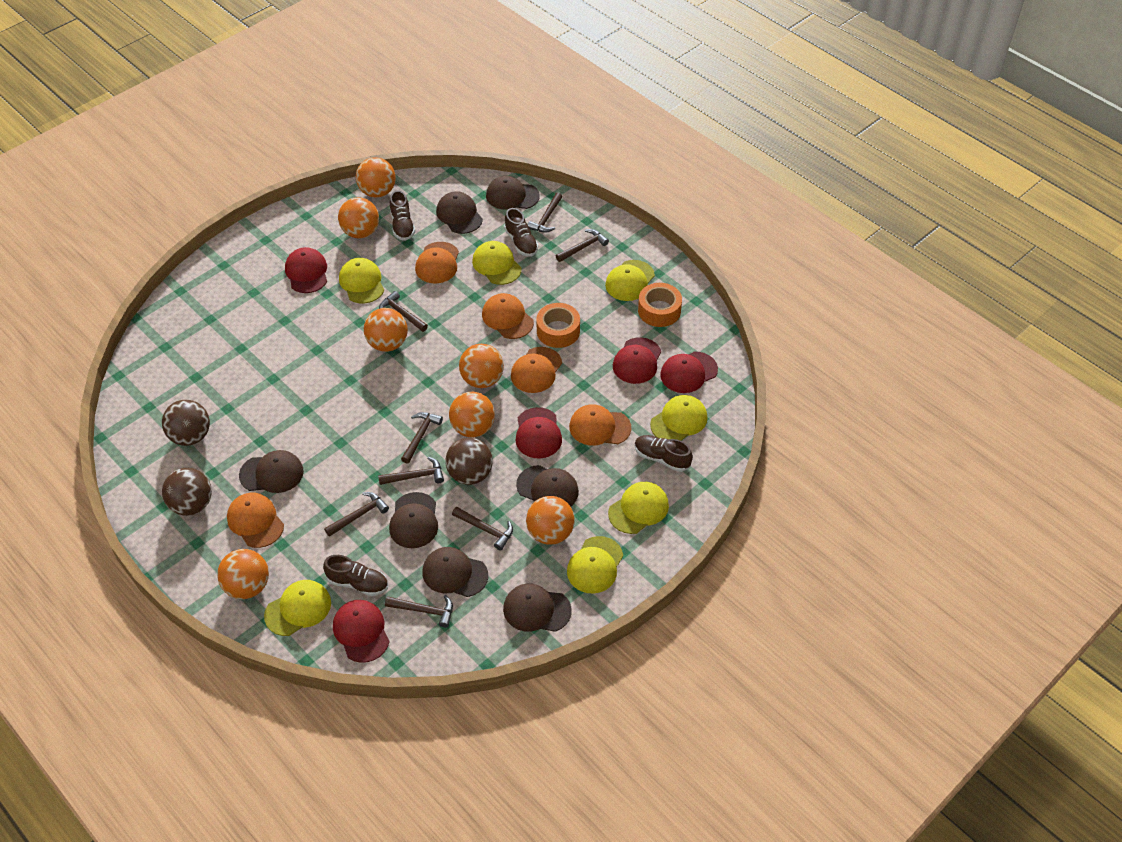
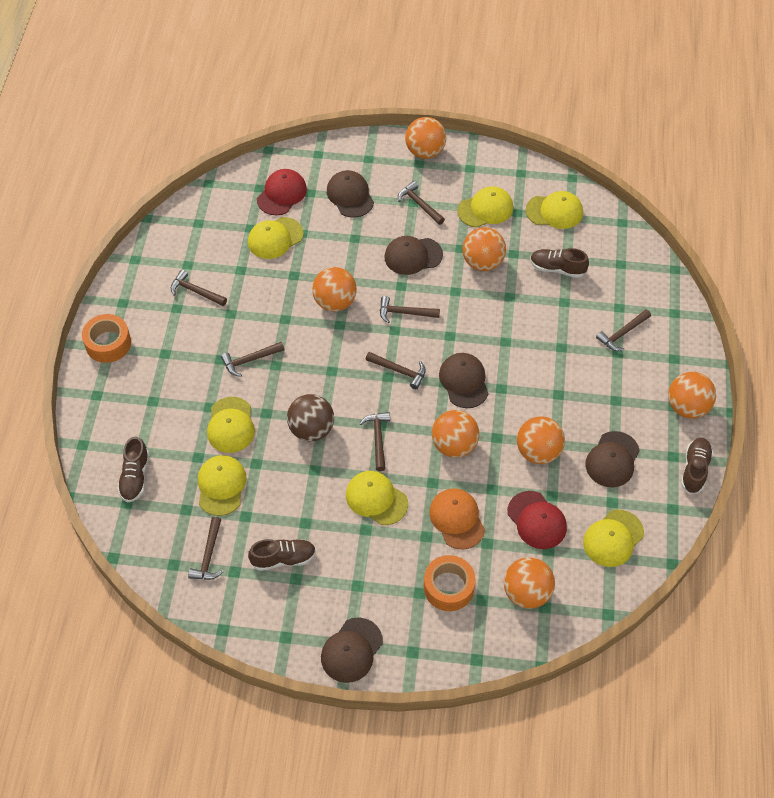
brown ball: [162,400,210,446] [162,468,212,516] [445,438,493,485] = 3 -> [287,394,334,441] = 1
brown cap: [239,450,304,493] [389,492,438,548] [422,547,488,597] [436,191,483,234] [486,176,540,209] [503,583,572,632] [516,465,579,507] = 7 -> [321,617,383,683] [327,170,374,218] [384,236,443,275] [439,353,489,408] [586,431,640,487] = 5
orange cap: [227,493,284,548] [415,242,459,283] [482,293,534,339] [511,347,562,393] [569,404,631,446] = 5 -> [429,488,485,549] = 1
red cap: [285,247,327,293] [333,600,390,663] [516,407,562,458] [613,337,661,384] [660,352,718,393] = 5 -> [257,169,307,215] [507,491,567,549] = 2

